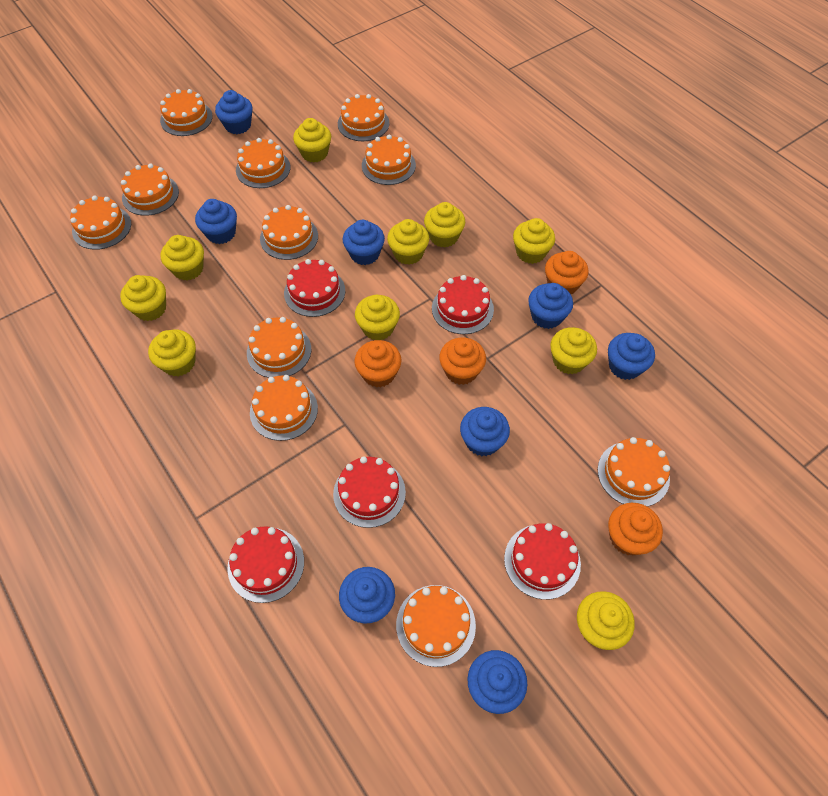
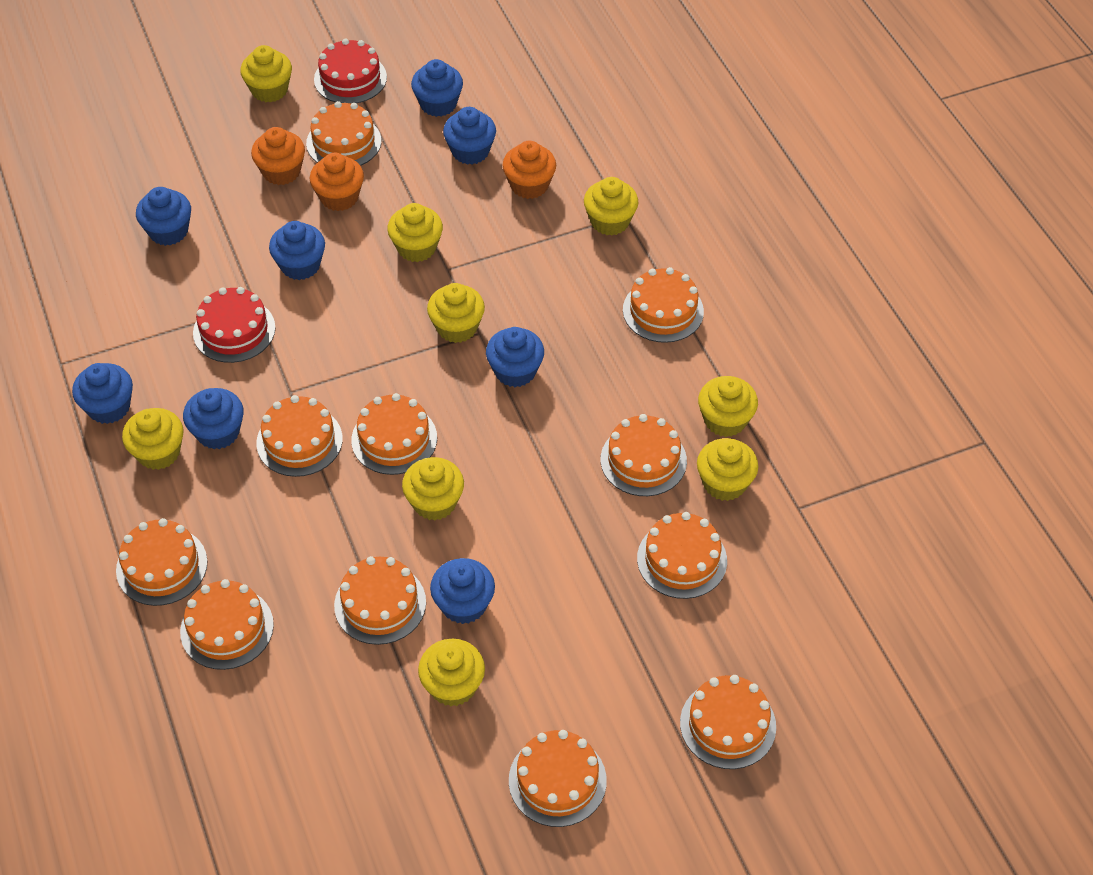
orange cupcake: [355,340,401,388] [439,338,486,385] [545,251,589,294] [608,503,663,555] = 4 -> [251,127,305,185] [310,153,364,211] [502,141,556,199] = 3
red cake: [227,526,304,603] [284,259,345,317] [333,456,406,528] [432,275,494,334] [504,523,581,600] = 5 -> [193,287,275,363] [314,39,387,104] = 2
yellow cupcake: [120,275,166,321] [148,330,196,376] [160,235,204,280] [293,118,331,163] [355,295,400,340] [387,219,429,265] [424,202,465,248] [513,218,555,264] [550,327,597,374] [577,591,635,650] = 10 -> [122,408,184,470] [240,45,292,103] [387,203,443,262] [402,457,464,520] [418,639,485,706] [427,283,485,343] [584,177,638,236] [697,438,758,501] [698,376,758,437] = 9

